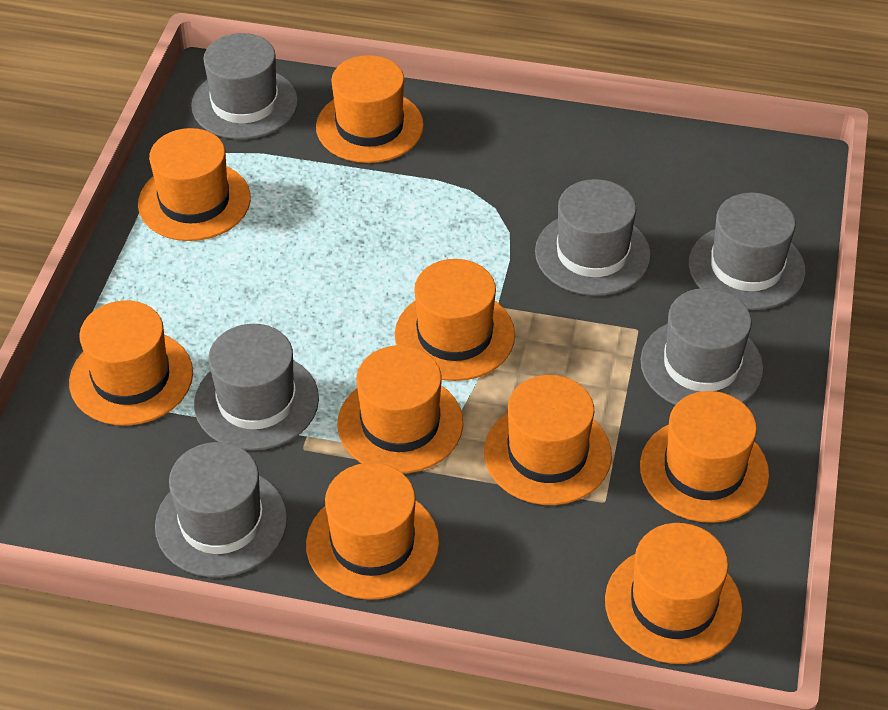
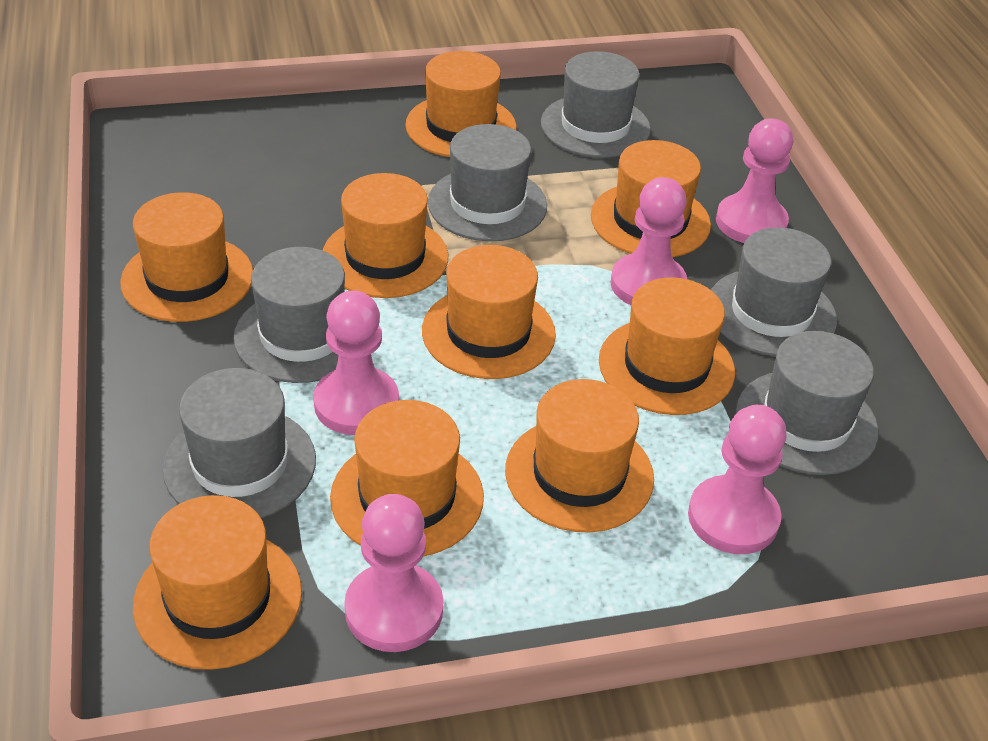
pink pawn: none = 0 -> [313,290,399,435] [344,494,443,652] [610,177,687,305] [688,405,787,554] [716,118,793,243] = 5

